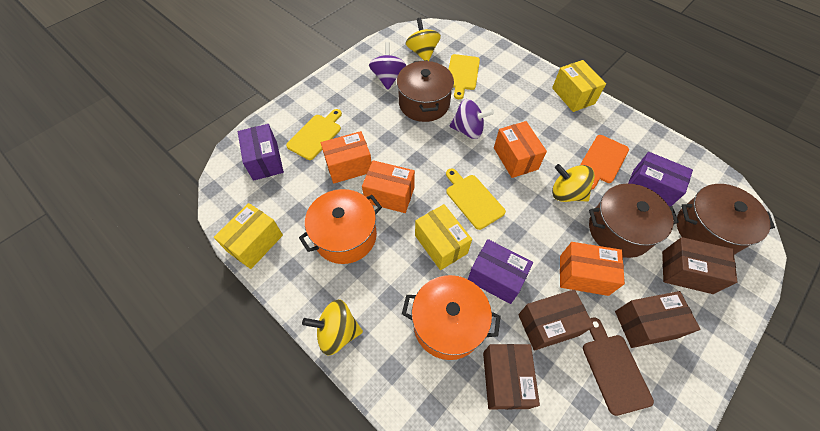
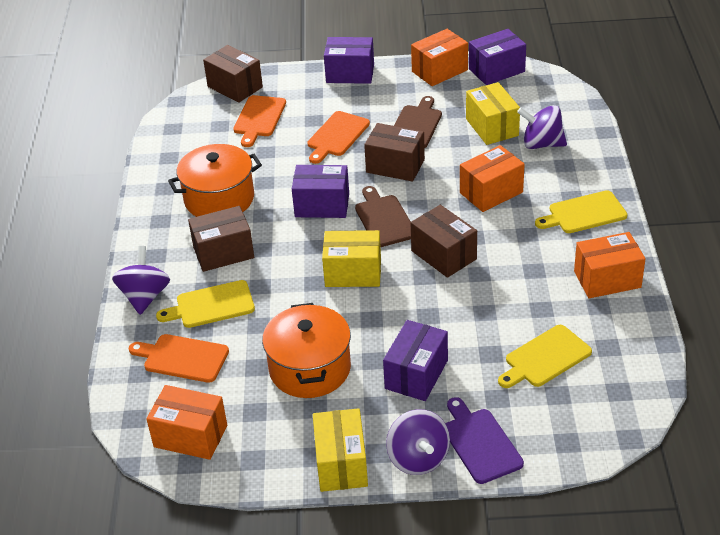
brown cutting board: [583,318,654,416] = 1 -> [355,186,411,247] [394,96,442,148] = 2
brown pot: [397,60,454,122] [589,184,679,258] [677,184,775,255] = 3 -> none = 0
orange cutting board: [580,135,629,190] = 1 -> [129,334,229,383] [233,95,286,147] [307,111,370,164] = 3
purple box: [238,124,284,181] [468,239,533,304] [628,152,693,206] = 3 -> [292,165,349,218] [324,37,374,84] [383,320,448,401] [469,29,526,85] = 4
purple cutting board: none = 0 -> [445,397,524,484] = 1
purple spinning top: [369,42,406,90] [450,99,494,139] = 2 -> [112,246,170,315] [386,409,450,475] [517,105,567,149] = 3
yellow spinning top: [302,299,363,355] [406,18,441,61] [552,164,595,202] = 3 -> none = 0

